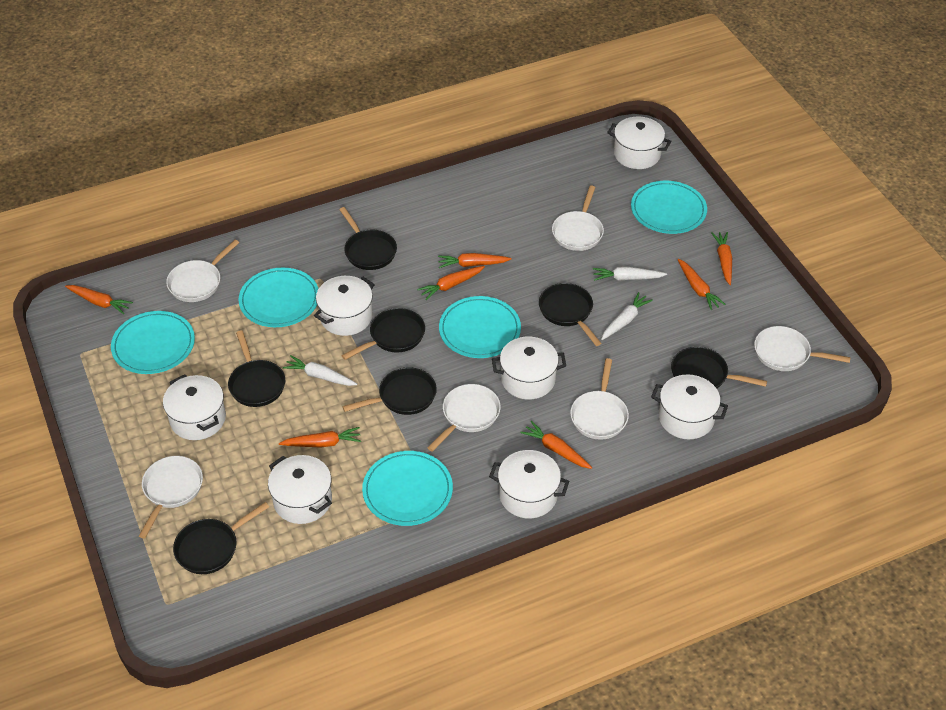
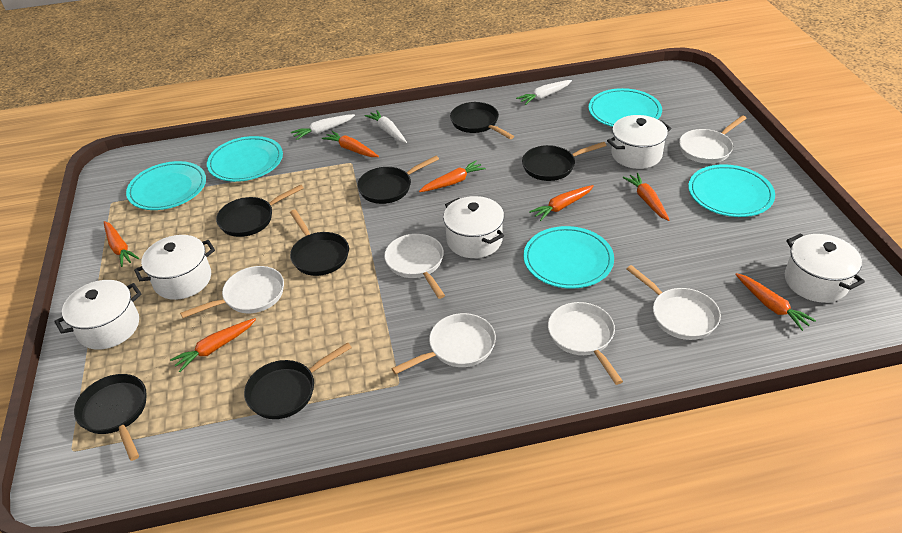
white pot: [163,374,226,440] [268,455,332,524] [314,276,375,336] [489,450,569,518] [492,337,566,400] [607,117,671,169] [651,375,728,439] = 7 -> [55,280,141,350] [134,235,215,300] [443,196,504,258] [607,115,672,169] [785,233,865,303] = 5

